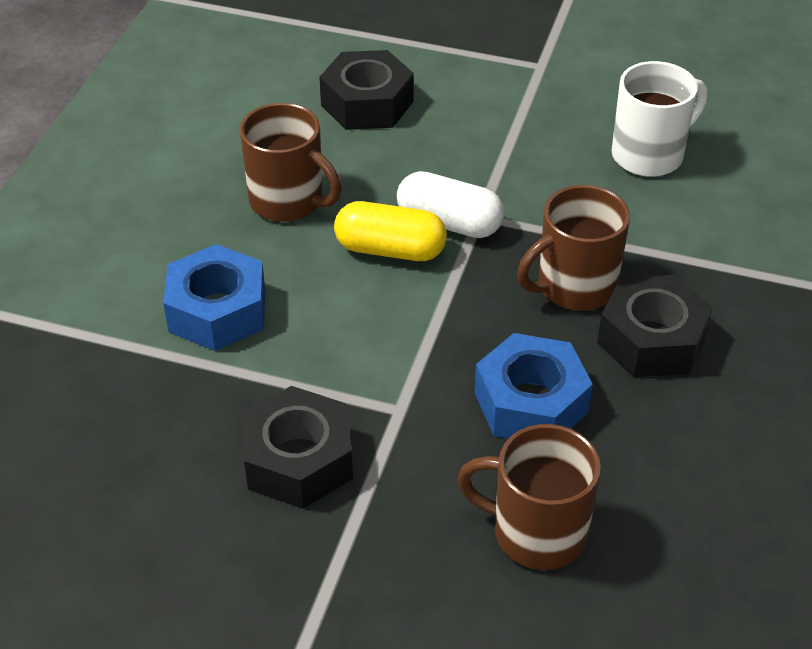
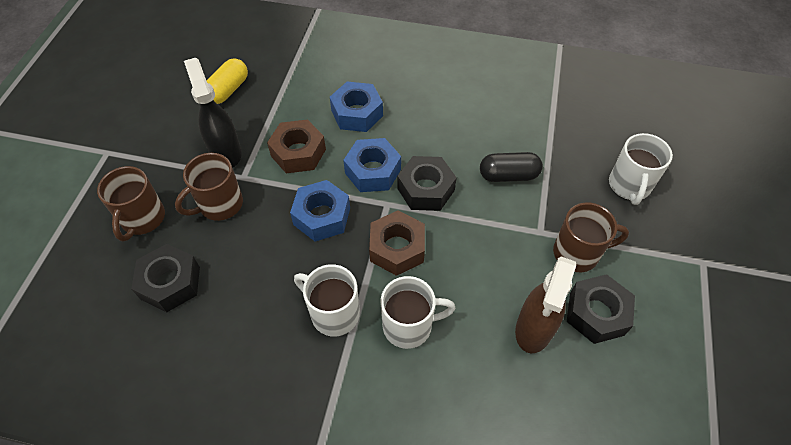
black capsule: none = 0 -> [480,152,543,182] = 1
black spray bottle: none = 0 -> [184,58,242,168] = 1
blue nut: [163,244,265,351] [474,333,593,439] = 2 -> [290,180,350,241] [330,82,383,132] [343,138,401,192] = 3
brown nut: none = 0 -> [267,119,326,173] [369,210,425,276] = 2
brown spray bottle: none = 0 -> [515,256,576,353] = 1
white capsule: [397,171,504,238] = 1 -> none = 0
white mug: [612,61,708,177] = 1 -> [294,264,360,336] [381,276,456,349] [609,133,673,205] = 3

